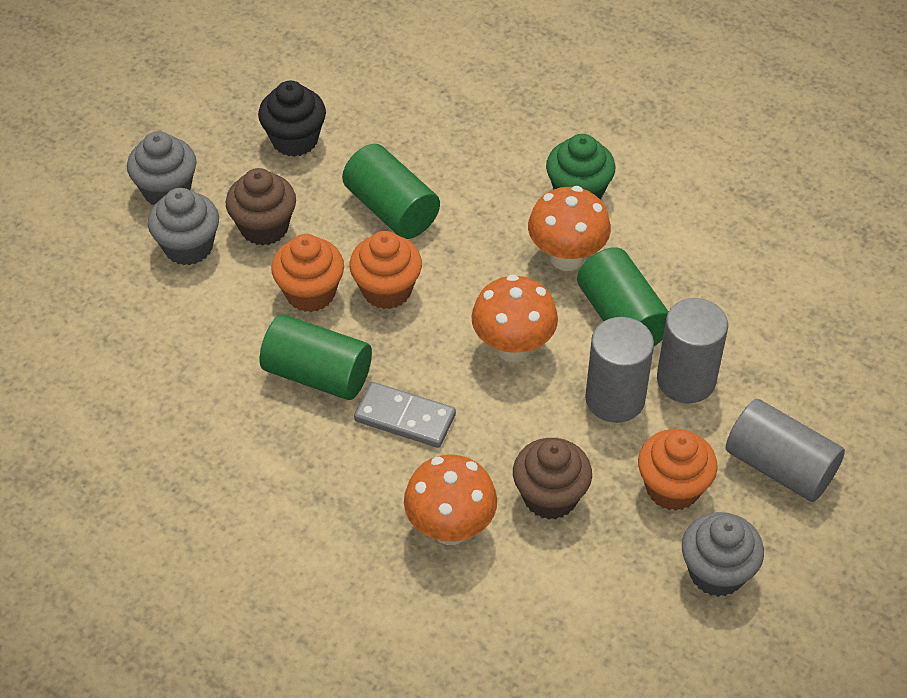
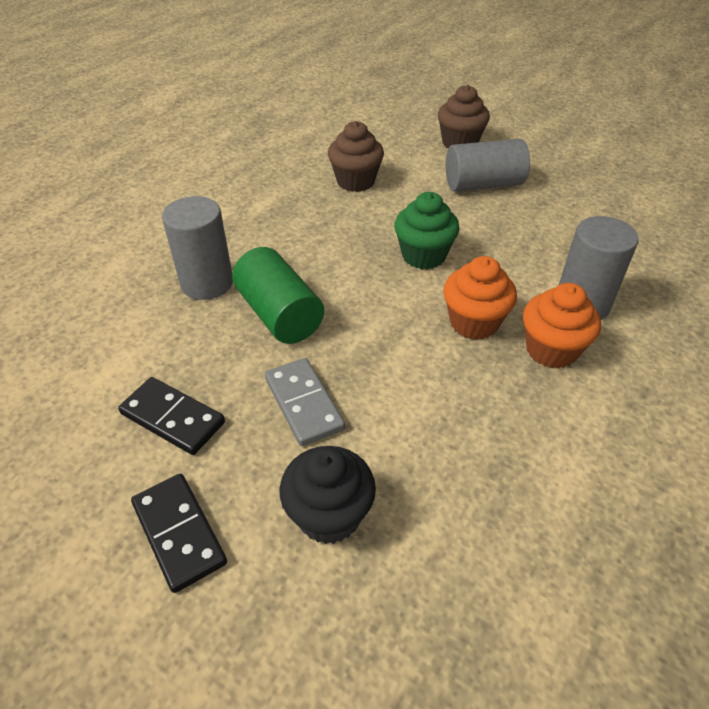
black domino: none = 0 -> [118,377,225,455] [131,474,227,593] = 2
green cylinder: [260,314,372,400] [342,144,440,239] [577,247,669,346] = 3 -> [232,247,324,344] = 1
grey cupcake: [127,131,197,205] [148,188,219,265] [682,512,764,597] = 3 -> none = 0
orange cupcake: [271,234,344,312] [349,231,422,309] [638,429,718,511] = 3 -> [443,256,517,340] [523,283,601,369] = 2
orange mushroom: [404,455,497,545] [471,274,558,362] [528,186,611,271] = 3 -> none = 0

